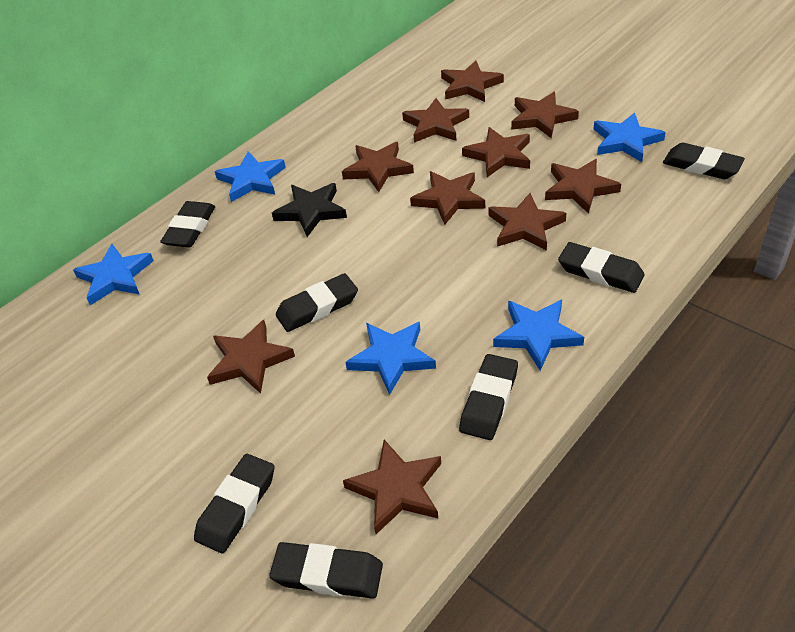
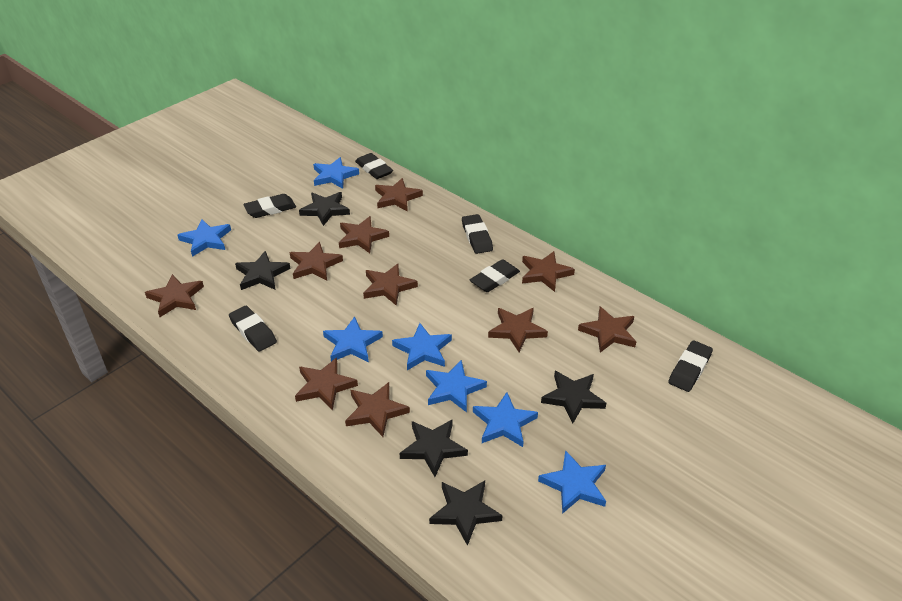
black eraser: [160,201,215,247] [194,454,274,553] [269,542,383,599] [276,273,358,332] [459,354,518,440] [558,242,645,293] [663,143,745,179] = 7 -> [229,306,277,352] [243,194,296,218] [355,153,393,179] [462,214,493,254] [470,259,520,292] [668,340,713,392] = 6
black star: [272,183,347,237] = 1 -> [235,251,290,290] [299,192,350,226] [400,419,468,477] [429,481,503,546] [541,371,606,423] = 5
blue star: [73,244,154,305] [215,151,286,202] [345,322,436,395] [493,300,584,371] [593,113,666,162] = 5 -> [177,219,231,257] [313,157,359,189] [323,316,383,362] [392,323,452,370] [426,360,487,412] [473,392,538,447] [538,450,606,514] = 7

